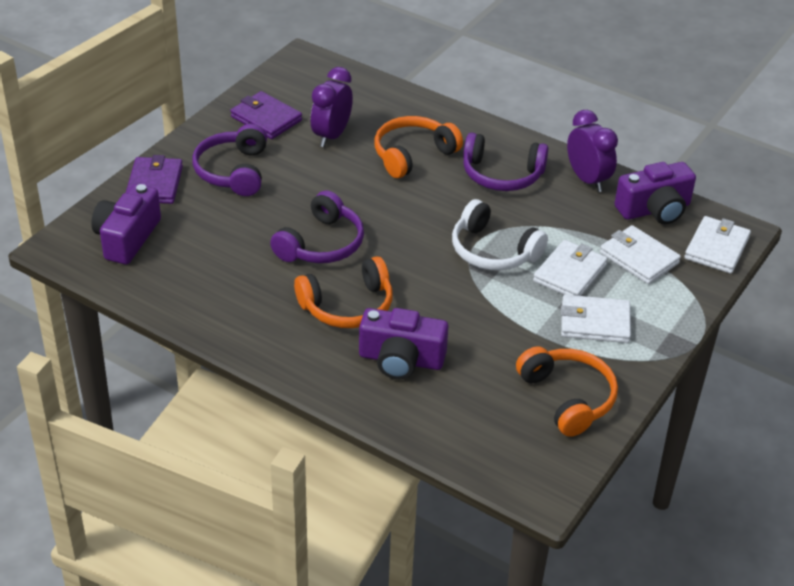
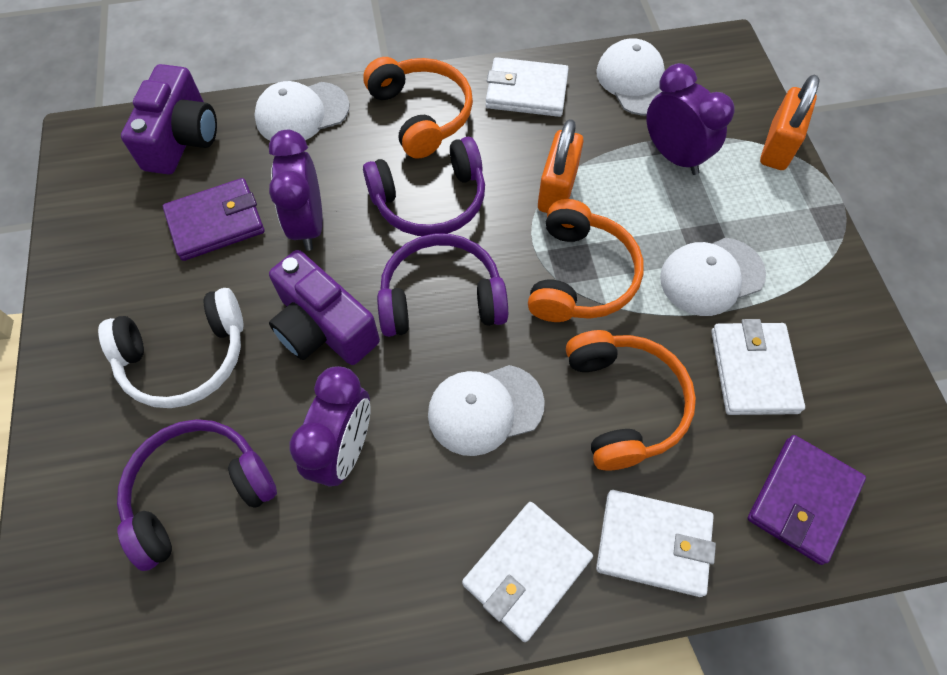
orange padlock: none = 0 -> [538,119,584,213] [760,75,820,170] = 2
purple camera: [91,184,161,264] [359,308,448,379] [615,162,696,224] = 3 -> [121,64,217,174] [269,250,380,365] = 2
purple clock: [311,67,353,147] [567,110,618,192] = 2 -> [269,130,323,251] [289,366,371,487] [647,63,735,175] = 3
white cap: none = 0 -> [254,81,350,140] [428,365,545,456] [596,38,665,116] [660,238,766,316] = 4

